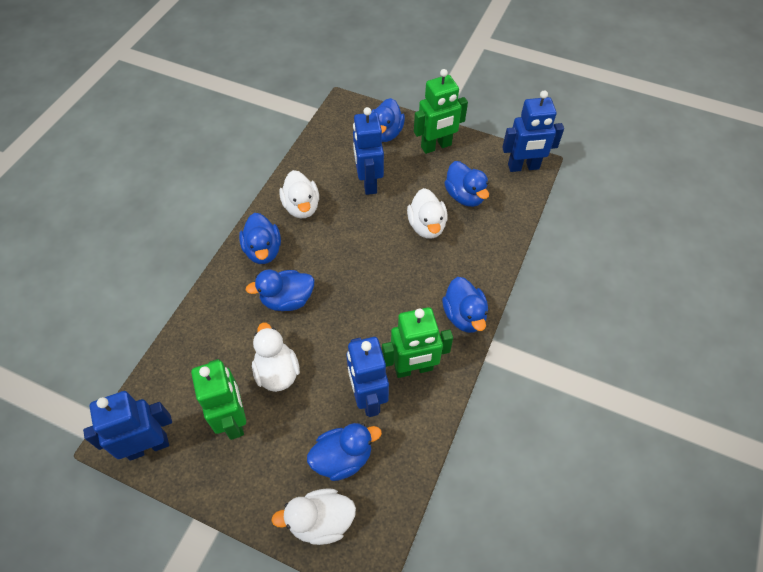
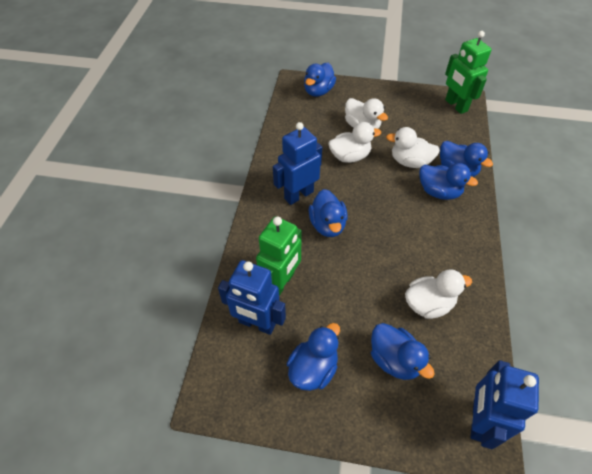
blue robot: [83,391,172,461] [346,337,389,417] [353,107,384,195] [502,90,564,172] = 4 -> [218,260,286,335] [273,122,322,205] [471,360,539,449] = 3
green robot: [191,359,246,440] [382,307,453,378] [414,69,468,154] = 3 -> [256,216,302,296] [445,31,492,114] = 2

